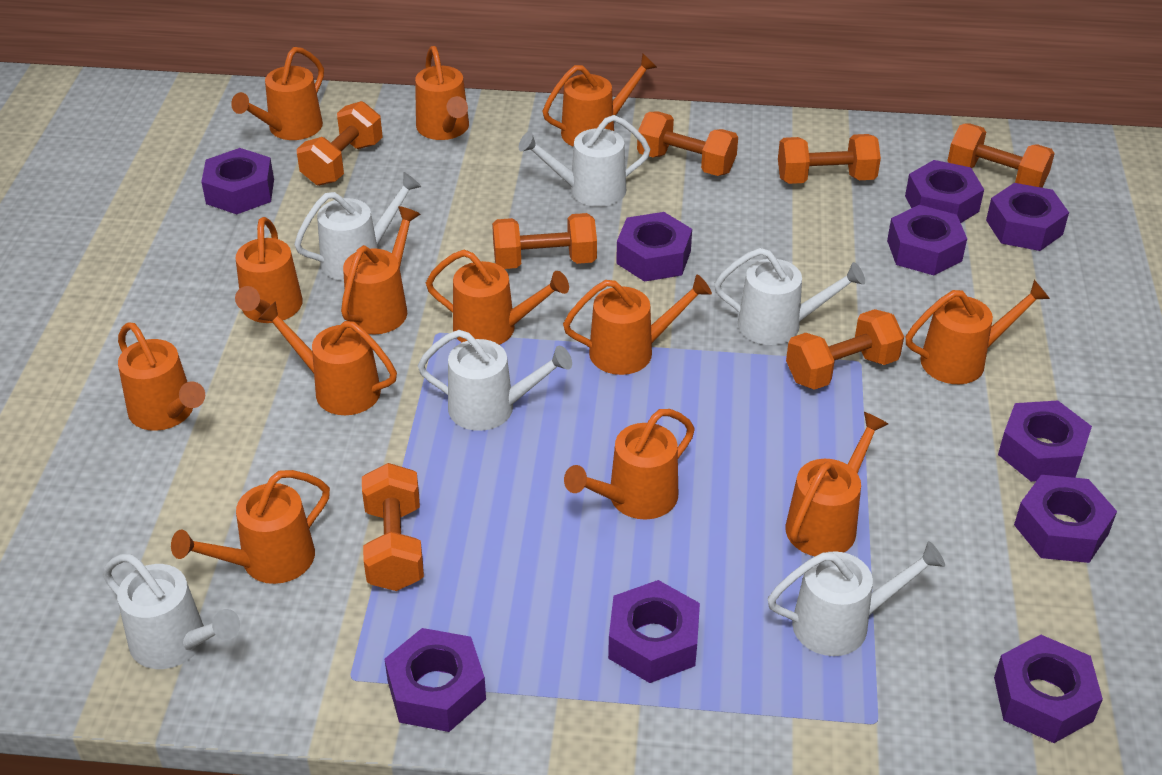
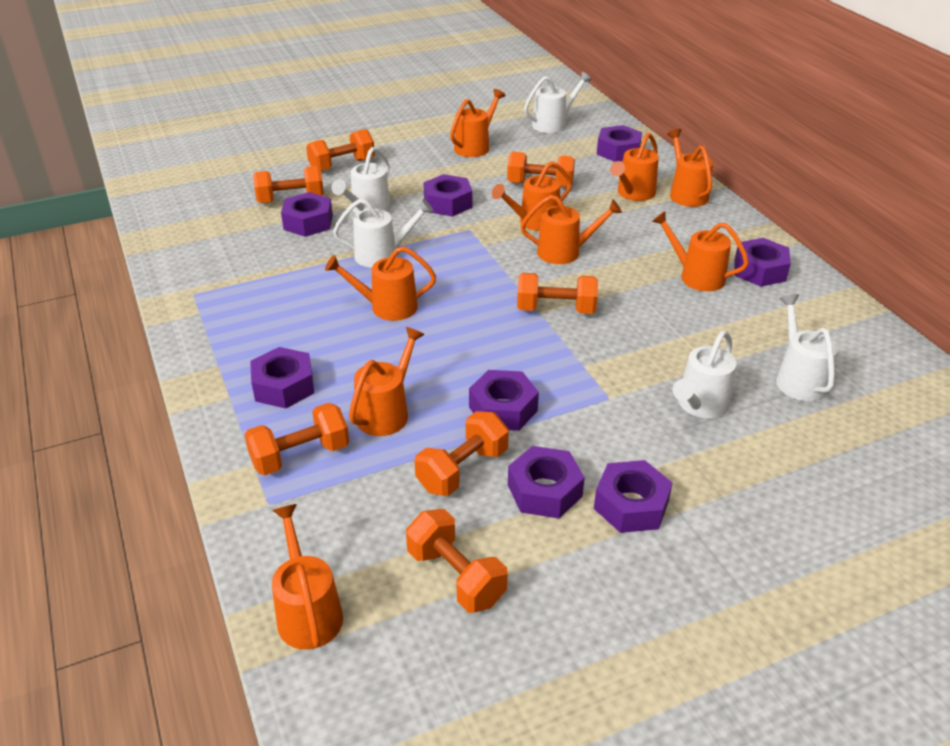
orange watering can: [118,322,205,431] [171,470,330,584] [231,47,324,140] [235,217,303,323] [258,301,397,415] [341,206,421,335] [415,46,469,140] [426,250,569,345] [543,53,657,147] [563,274,712,375] [564,409,695,519] [785,412,888,556] [906,280,1050,384] = 13 -> [272,504,343,649] [325,246,436,321] [349,327,424,436] [450,89,506,157] [492,161,572,231] [520,195,622,264] [610,133,659,201] [652,211,749,291] [667,129,713,207] = 9
purple nut: [201,148,274,214] [384,628,486,732] [608,580,700,683] [616,212,692,282] [887,205,967,275] [905,160,984,223] [986,183,1069,251] [994,635,1103,743] [998,401,1092,482] [1014,475,1117,563] = 10 -> [250,347,314,409] [281,192,333,237] [423,174,472,217] [469,370,539,431] [508,446,585,518] [594,460,672,533] [597,125,642,162] [734,238,791,287] = 8
white watering can: [103,554,240,669] [294,172,422,281] [418,330,572,431] [518,115,650,207] [714,248,865,345] [768,541,945,656] = 6 -> [331,147,391,214] [333,199,434,268] [524,71,592,133] [673,331,736,418] [776,294,838,401] = 5

